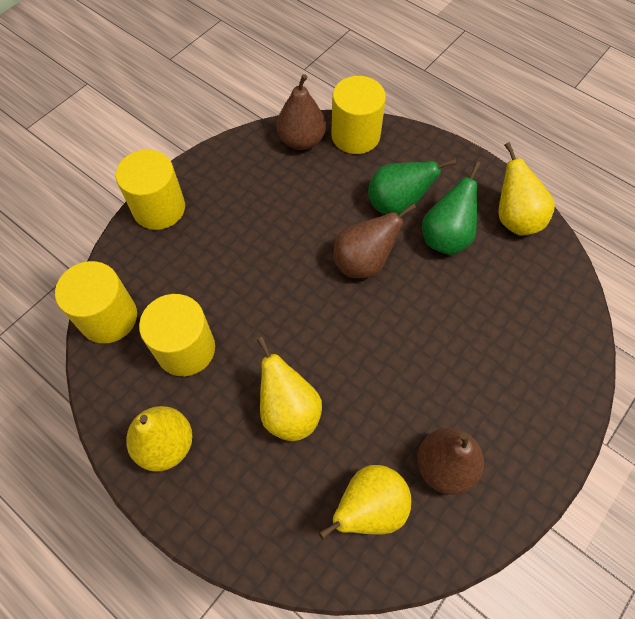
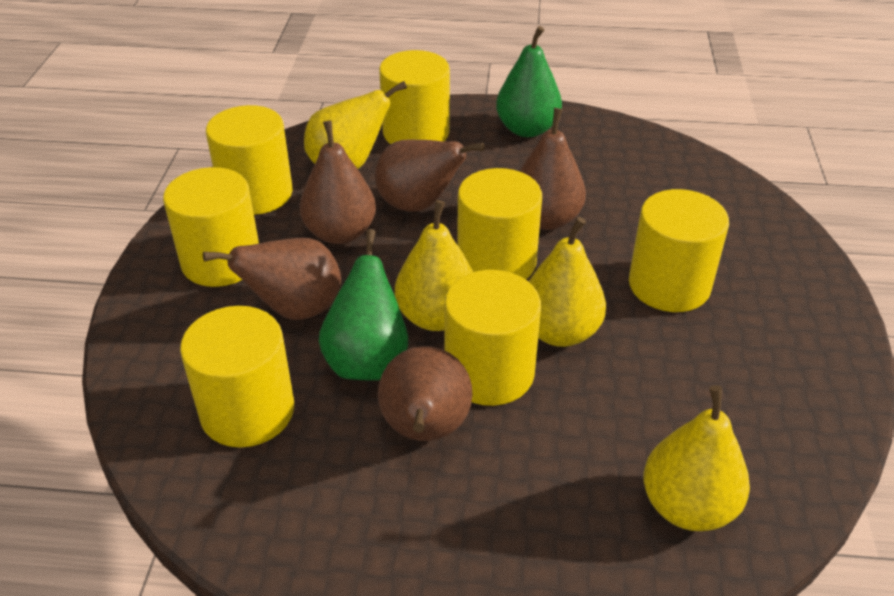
brown pear: [277,74,326,150] [333,203,416,279] [417,428,484,495] = 3 -> [203,238,341,320] [300,121,376,244] [375,139,485,212] [378,346,472,441] [519,108,586,230] = 5
yellow cylinder: [55,261,137,343] [116,149,185,230] [139,294,215,376] [331,76,386,154] = 4 -> [163,167,259,287] [180,306,294,448] [206,105,293,215] [379,50,450,144] [444,270,541,406] [457,168,542,279] [629,189,729,312] = 7

